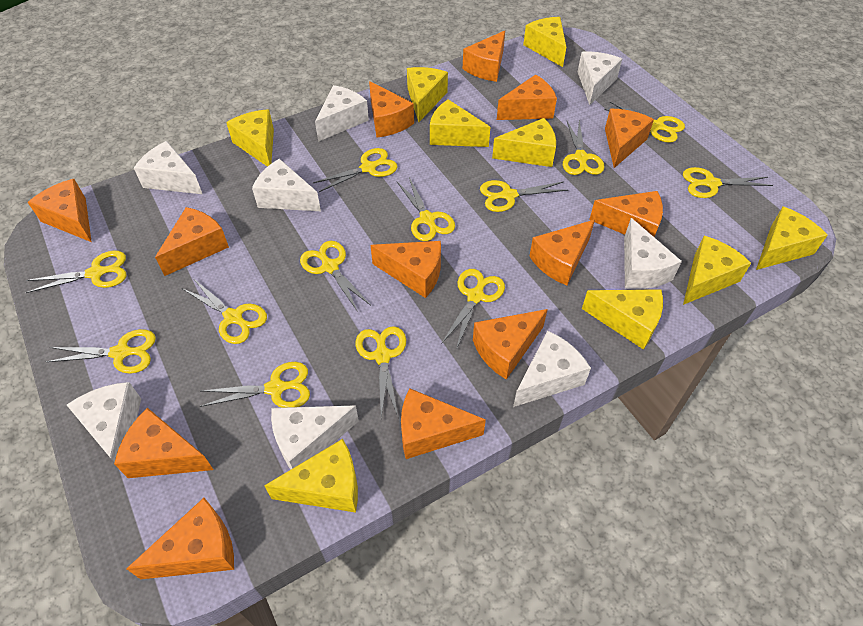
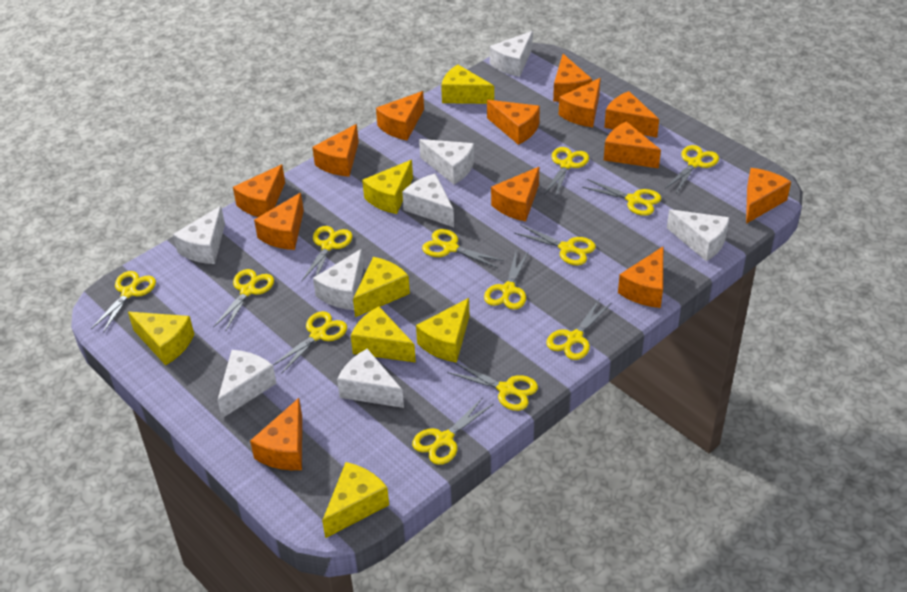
yellow cheese: [226,109,274,167] [264,439,358,513] [407,67,448,122] [430,99,490,147] [492,118,556,167] [523,17,566,67] [582,289,663,350] [683,236,751,305] [756,207,828,270] = 9 -> [128,312,194,366] [322,462,389,538] [351,306,416,362] [353,257,410,317] [362,160,413,214] [416,298,469,363] [441,65,494,104] = 7

